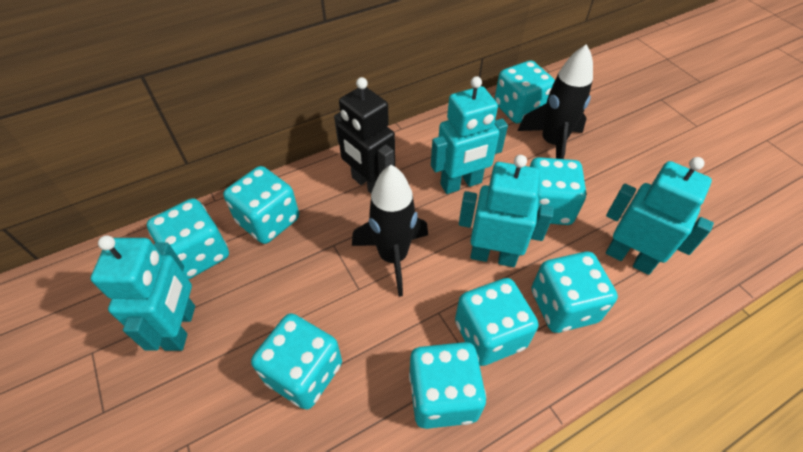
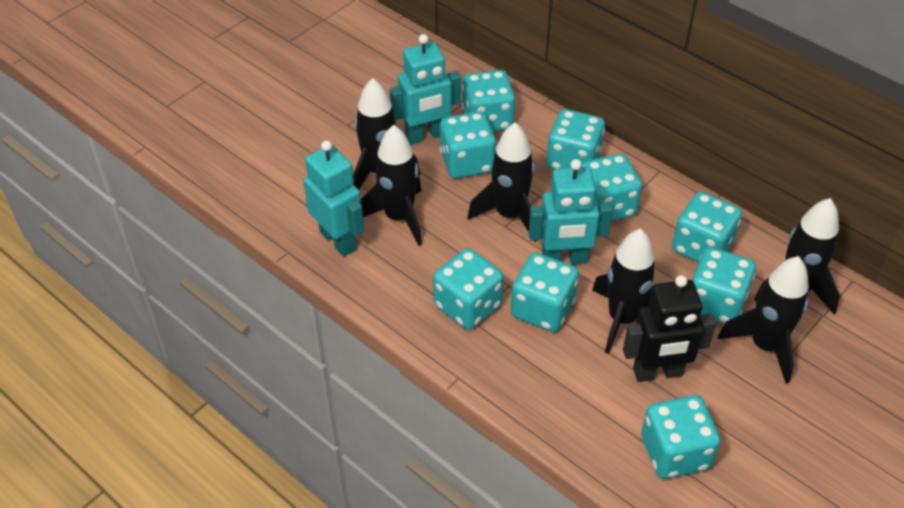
black rocket: [352,165,428,297] [517,44,593,159] = 2 -> [353,78,420,190] [361,125,422,246] [467,122,537,242] [592,229,655,354] [718,256,809,384] [754,198,840,314] = 6
turquoise dice: [147,198,229,279] [223,166,299,244] [251,313,342,409] [409,342,486,429] [455,278,539,366] [494,60,555,123] [530,157,586,225] [531,251,618,333] = 8 -> [433,248,504,330] [440,111,496,179] [462,70,515,132] [511,252,579,332] [547,109,605,170] [581,154,642,221] [641,395,720,479] [672,191,742,263] [692,247,756,324] = 9
turquoise robot: [91,235,195,351] [431,76,508,194] [459,155,554,267] [606,157,714,275] = 4 -> [304,140,364,257] [390,34,461,144] [529,159,612,265] = 3

